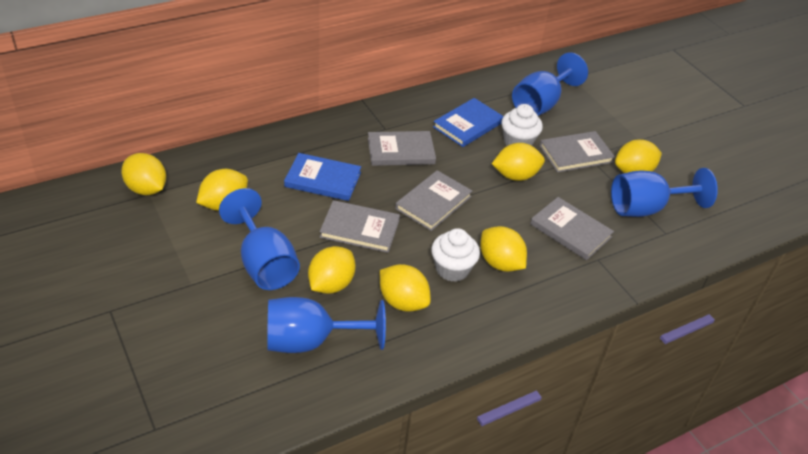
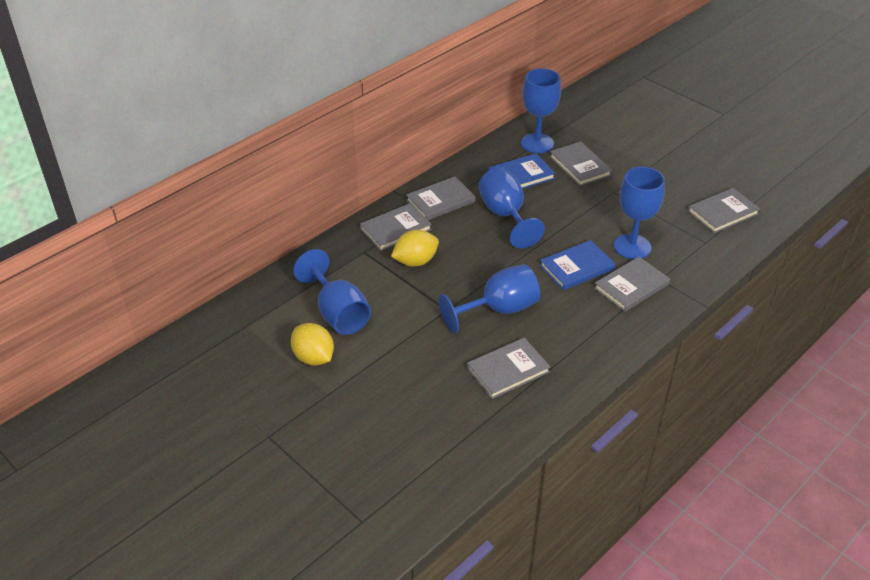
blue goblet: [219,188,300,290] [267,297,386,353] [512,52,588,116] [611,168,718,217] = 4 -> [293,249,371,335] [439,264,540,333] [478,167,545,248] [521,69,561,153] [614,167,665,259] = 5
grey book: [320,200,400,253] [368,131,436,166] [395,170,472,231] [530,197,614,260] [540,131,615,173] = 5 -> [360,203,432,251] [406,176,476,220] [467,338,550,399] [550,141,612,186] [594,257,670,312] [688,188,760,233] = 6
white cupcake: [431,228,480,282] [502,104,543,146] = 2 -> none = 0
yellow lemon: [121,153,166,195] [196,169,248,211] [308,246,355,294] [380,264,431,312] [480,226,527,272] [492,143,545,181] [615,139,662,173] = 7 -> [291,323,334,366] [391,230,439,266] = 2

